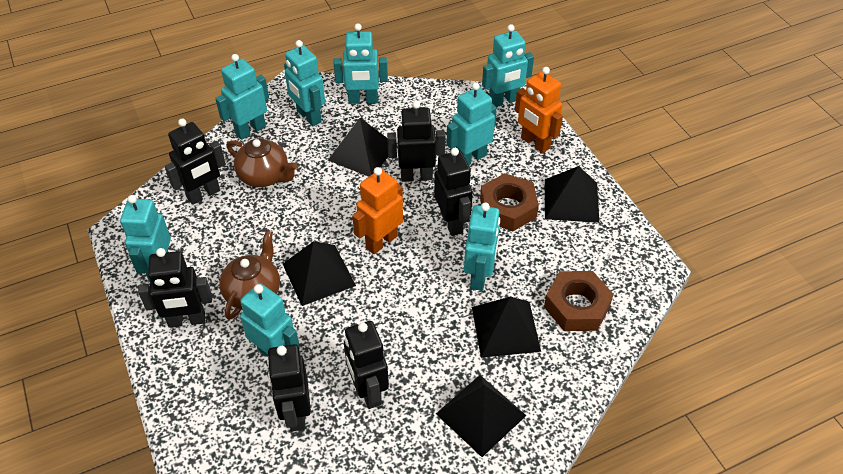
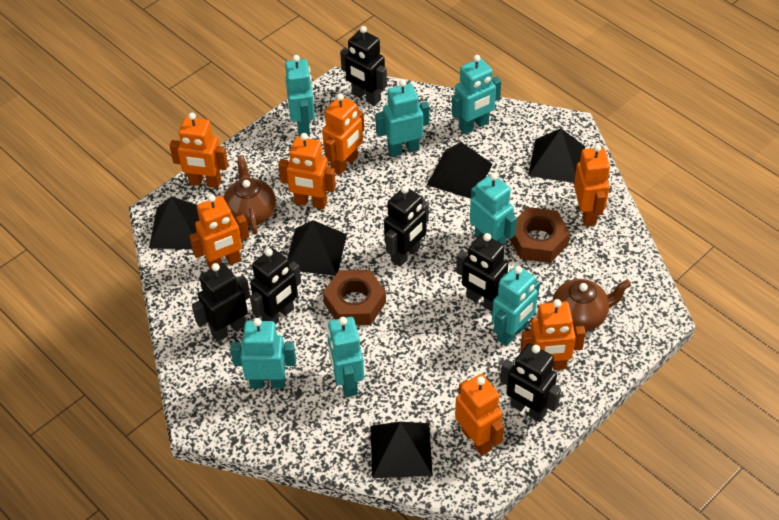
orange robot: [352,167,403,254] [515,67,563,153] = 2 -> [169,113,228,188] [189,194,249,269] [278,133,336,209] [322,94,364,175] [455,374,504,456] [520,299,586,370] [574,144,610,226] = 7
turquoise robot: [120,195,171,282] [215,54,269,140] [240,283,300,357] [284,40,325,127] [333,23,388,104] [446,82,497,165] [464,203,500,291] [482,24,534,107] = 8 -> [230,318,296,389] [285,55,315,136] [327,317,364,397] [375,80,429,157] [452,55,501,134] [470,173,517,246] [492,265,540,346] = 7

